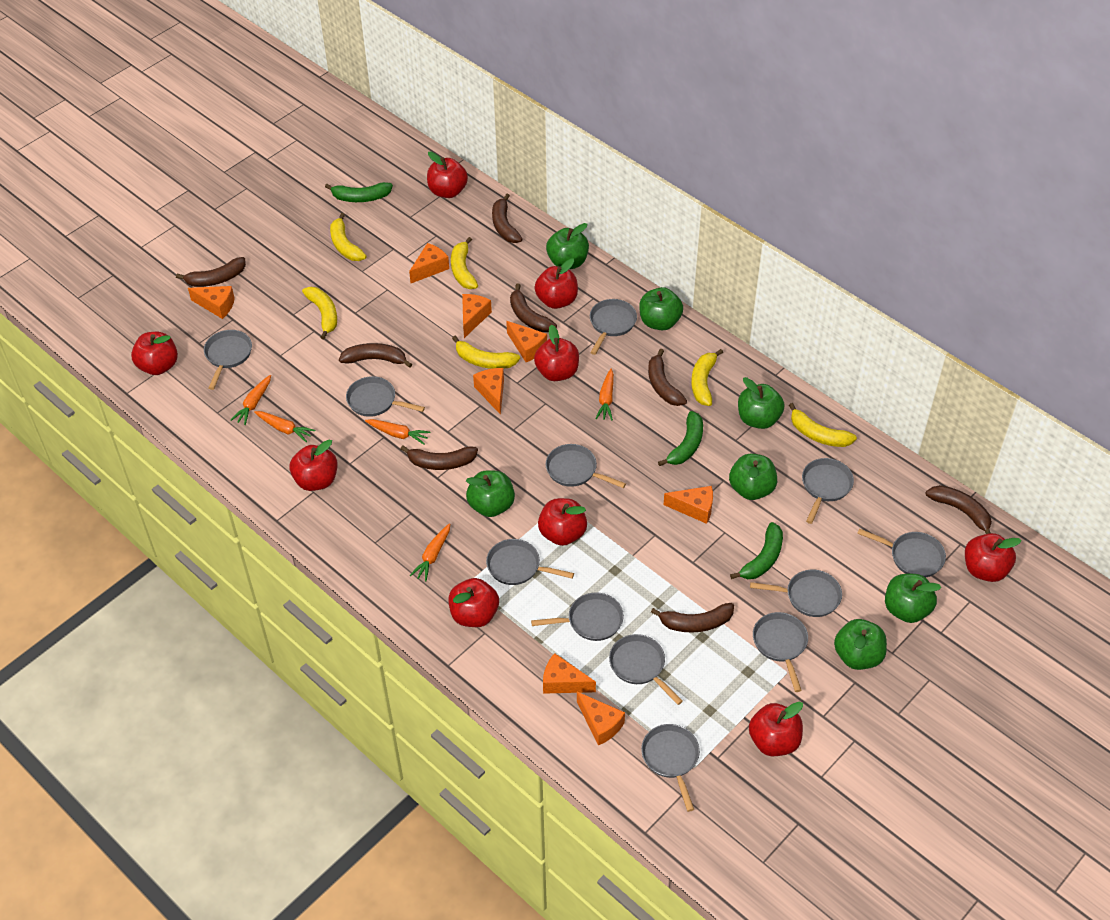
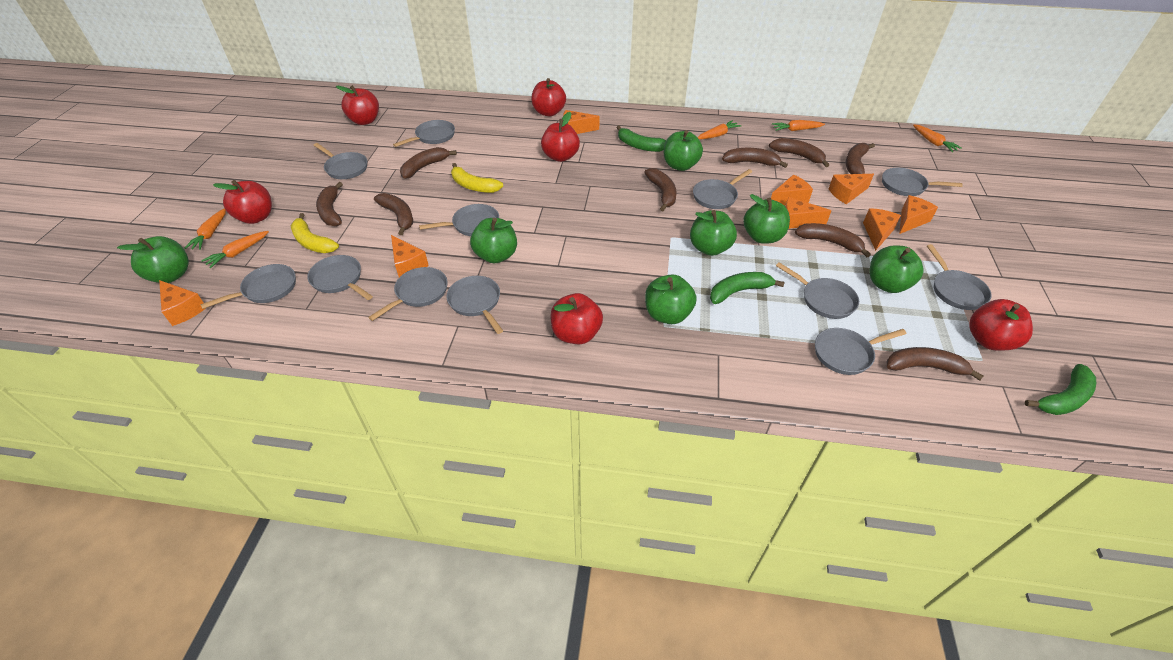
brown banana: [176,257,246,287] [339,343,412,368] [400,445,478,470] [492,194,522,243] [510,284,557,332] [648,349,687,406] [651,603,734,632] [926,485,992,534] = 8 -> [316,182,343,226] [374,193,413,235] [400,147,457,179] [644,168,677,211] [722,148,788,168] [769,138,829,167] [795,223,871,257] [846,143,875,174] [887,347,984,381] = 9
red apple: [131,332,178,375] [290,440,338,491] [427,152,468,198] [448,578,499,627] [534,259,578,309] [534,325,579,381] [538,498,587,546] [749,702,803,756] [965,533,1022,582] = 9 -> [213,180,272,224] [336,85,379,125] [531,78,566,116] [541,112,580,162] [550,293,603,344] [969,299,1033,350] = 6
yellow banana: [302,287,337,339] [330,213,366,261] [451,237,478,289] [452,336,520,369] [691,349,723,406] [789,403,857,447] = 6 -> [291,213,339,253] [451,163,503,193] = 2

